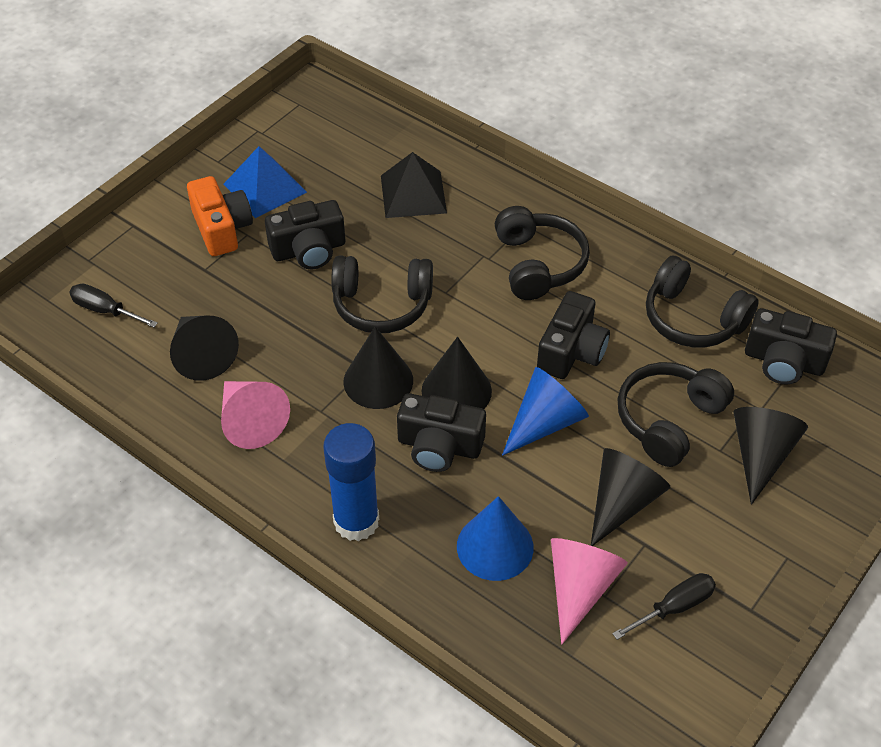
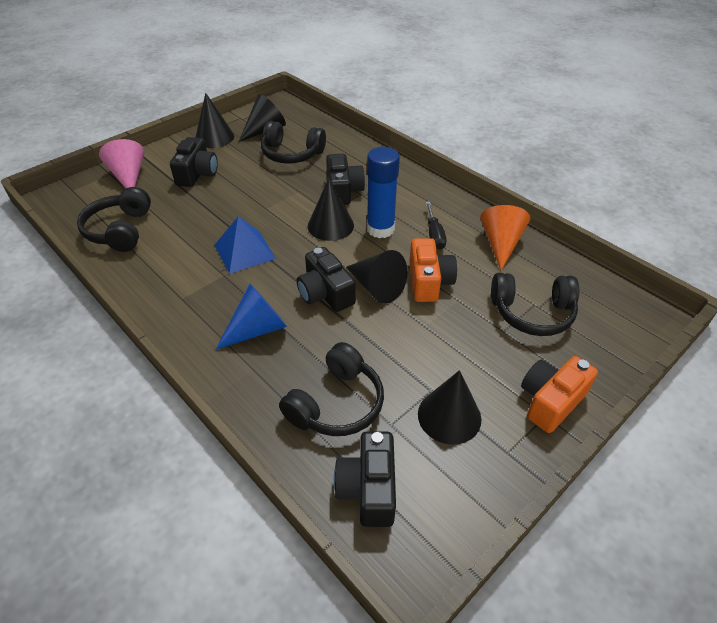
black pyramid: [381,152,447,218] = 1 -> none = 0
black screwdriver: [69,283,158,328] [612,573,716,640] = 2 -> [426,202,446,250] = 1
blue cone: [457,496,534,581] [502,367,589,456] = 2 -> [215,284,287,350] = 1
orange camera: [187,176,253,256] = 1 -> [409,238,457,302] [521,356,598,433] = 2
orange cone: none = 0 -> [480,205,530,271] = 1
pink cone: [221,381,290,449] [551,538,628,644] = 2 -> [99,139,144,189] = 1

